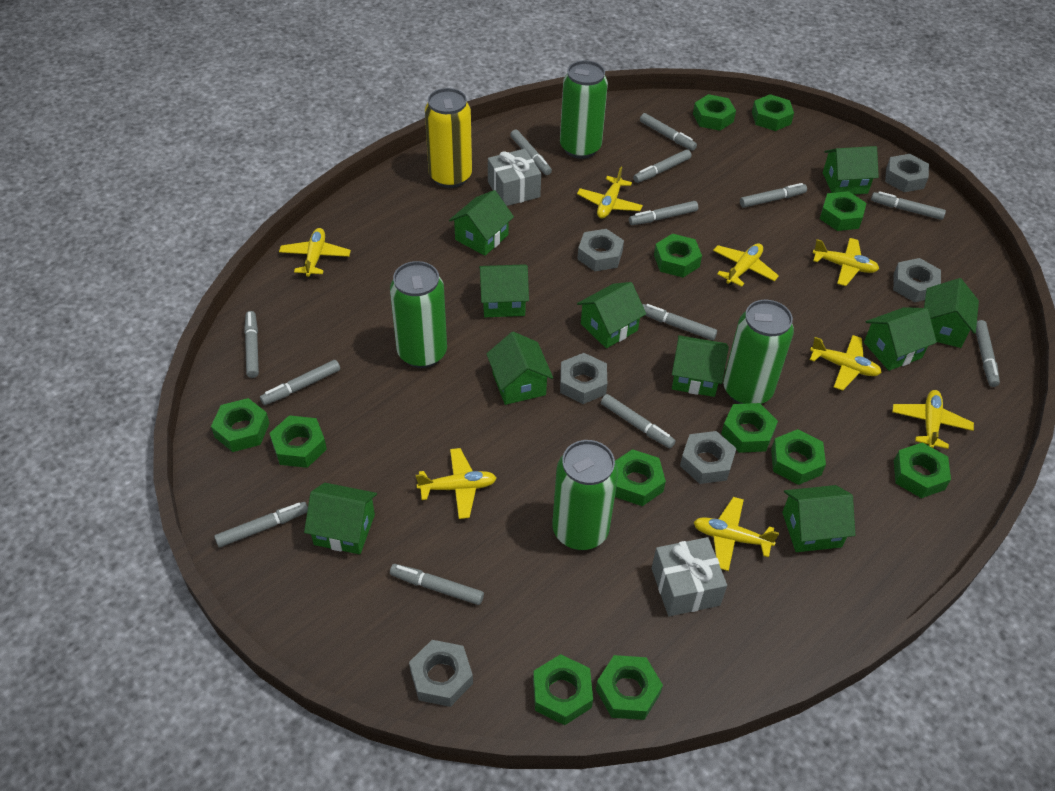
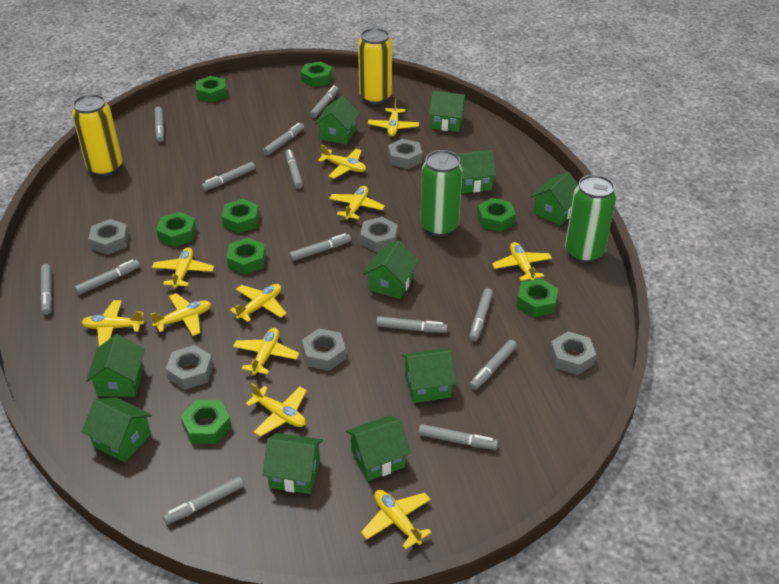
green can: [390,261,447,368] [552,440,618,550] [560,60,608,159] [723,300,794,404] = 4 -> [420,150,463,237] [565,175,616,263] = 2
green nut: [211,398,270,452] [269,415,327,468] [533,654,593,725] [596,655,663,720] [615,449,666,506] [654,234,702,277] [693,94,736,131] [721,403,778,453] [752,94,794,131] [771,429,826,485] [820,191,866,231] [894,442,951,498] = 12 -> [156,212,197,247] [180,400,232,444] [196,76,227,102] [221,199,260,233] [227,238,266,275] [301,61,333,87] [477,198,516,232] [516,278,558,317] = 8
grey gift: [488,149,541,206] [652,537,727,616] = 2 -> none = 0
yellow can: [425,88,472,188] = 1 -> [72,94,122,176] [358,28,392,104] = 2
yellow plane: [279,228,351,278] [416,448,496,519] [577,167,643,219] [693,497,779,571] [713,243,779,287] [810,335,882,391] [813,238,879,286] [892,390,974,449] = 8 -> [81,300,144,347] [150,293,211,336] [152,247,214,289] [230,284,287,322] [233,328,299,376] [246,383,307,437] [318,145,366,178] [329,186,385,221] [361,490,432,550] [368,99,419,136] [492,242,552,281] = 11

